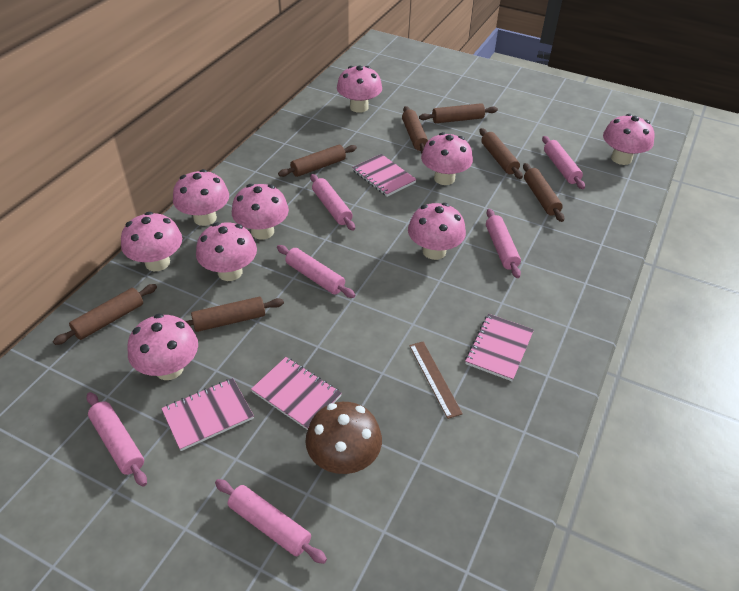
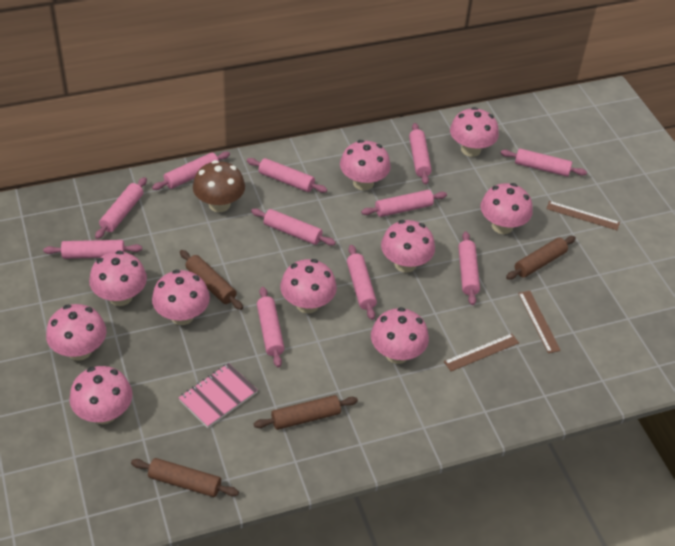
brown rolling pin: [53,284,157,345] [185,297,284,332] [278,145,357,177] [402,106,428,153] [419,103,498,123] [480,128,523,179] [523,163,564,222] = 7 -> [131,458,239,497] [180,250,243,310] [254,395,358,430] [506,236,576,280] = 4
brown ruler: [409,342,463,419] = 1 -> [444,333,519,371] [518,291,561,353] [546,201,620,230] = 3
pink mushroom: [121,212,182,271] [128,314,198,380] [173,169,229,226] [196,222,257,281] [232,184,289,240] [337,65,382,113] [408,203,466,260] [421,132,473,185] [603,114,655,165] = 9 -> [46,304,106,361] [69,366,132,424] [89,251,147,306] [152,270,210,325] [280,259,337,314] [340,140,391,190] [371,307,429,364] [381,220,435,273] [450,107,499,157] [480,183,533,234] = 10
pink notebook: [161,378,254,451] [251,357,342,430] [352,154,417,197] [465,314,534,381] = 4 -> [178,363,258,428] = 1
pink rolling pin: [87,392,147,486] [215,479,327,564] [277,245,356,298] [310,174,355,231] [486,209,521,278] [542,136,585,189] = 6 -> [43,240,142,259] [95,177,147,239] [152,152,230,190] [247,158,327,193] [251,208,336,246] [257,287,285,367] [347,245,377,320] [361,190,447,217] [409,123,432,185] [458,232,480,305] [501,148,587,177] = 11

